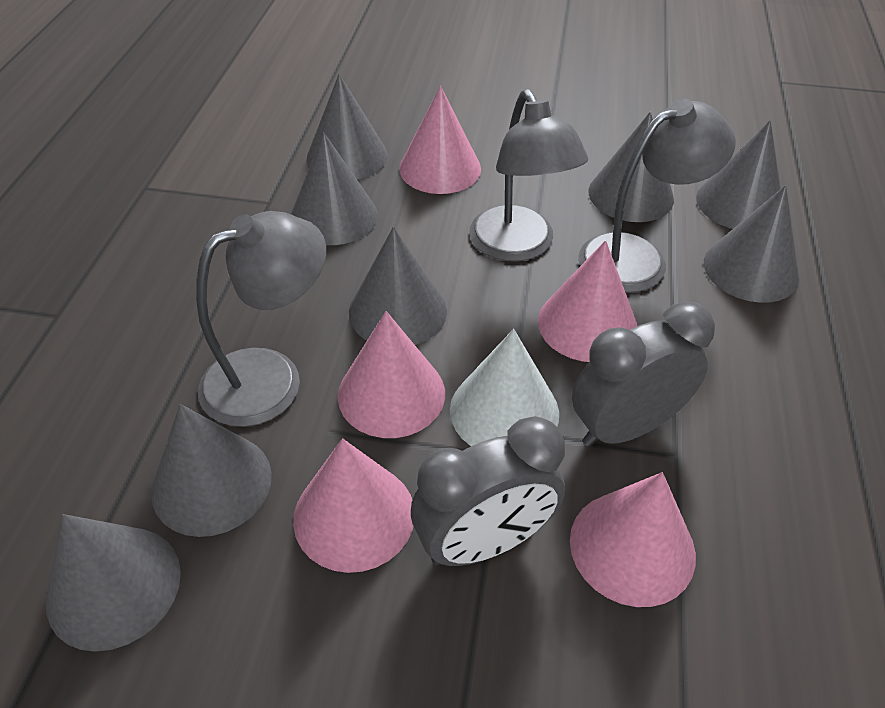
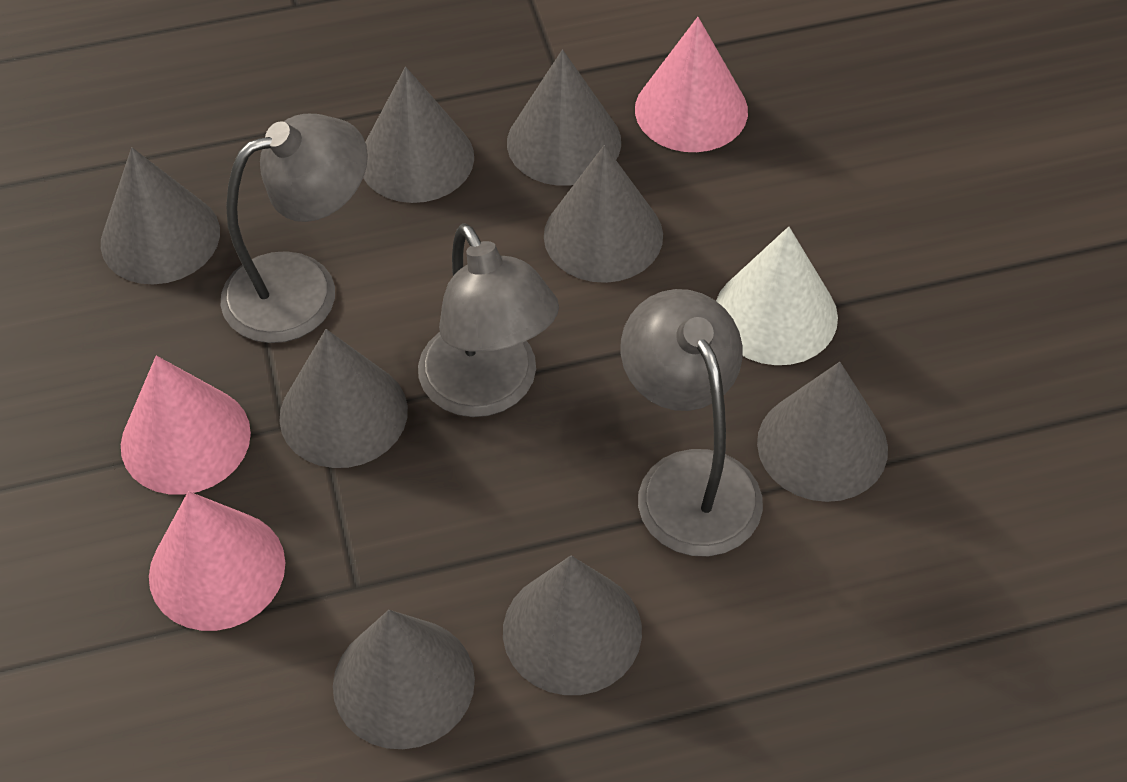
grey clock: [411,416,565,566] [572,301,715,447] = 2 -> none = 0
pink cone: [293,438,413,573] [338,311,445,438] [399,86,481,194] [538,240,637,362] [570,472,696,607] = 5 -> [121,356,251,495] [149,491,285,631] [635,17,748,152] = 3

